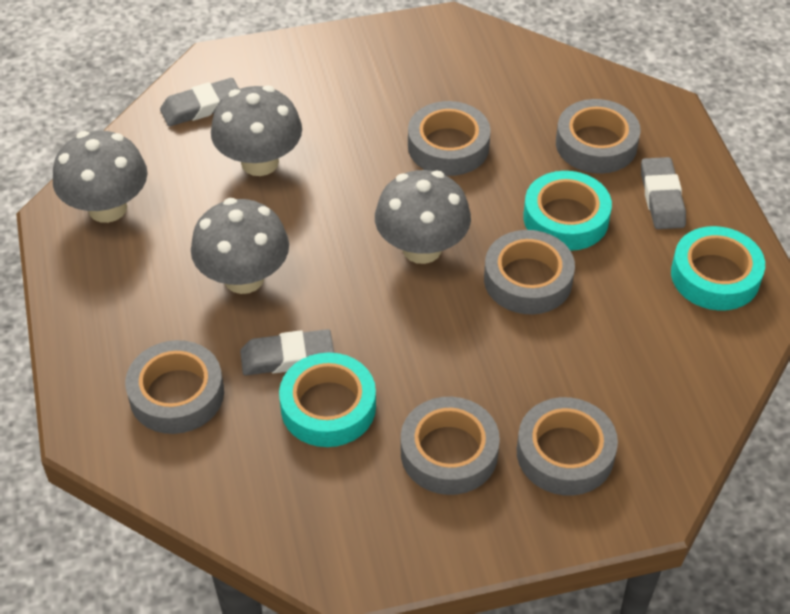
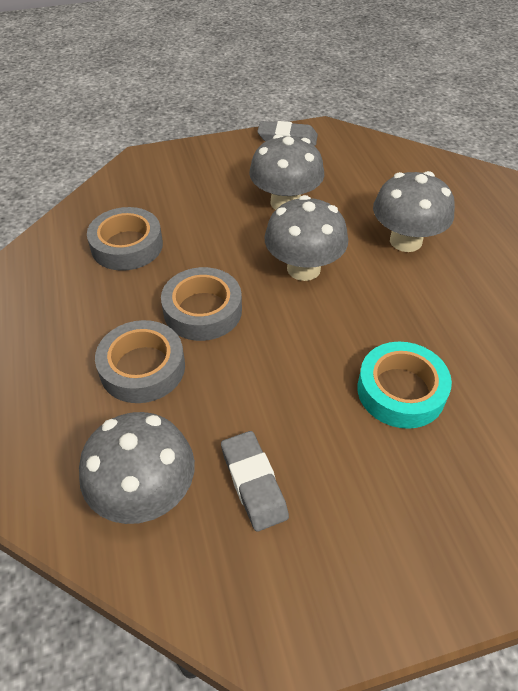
grey eraser: [160,78,239,126] [240,329,334,375] [641,157,686,229] = 3 -> [221,431,289,532] [257,121,318,146] = 2
grey tape: [125,340,224,434] [401,397,500,495] [408,101,491,176] [484,230,575,314] [517,397,618,496] [556,99,641,174] = 6 -> [87,207,163,271] [95,320,185,403] [161,267,242,341] = 3
turquoise tape: [279,352,376,447] [524,171,612,251] [671,226,765,311] = 3 -> [357,342,452,429] = 1

